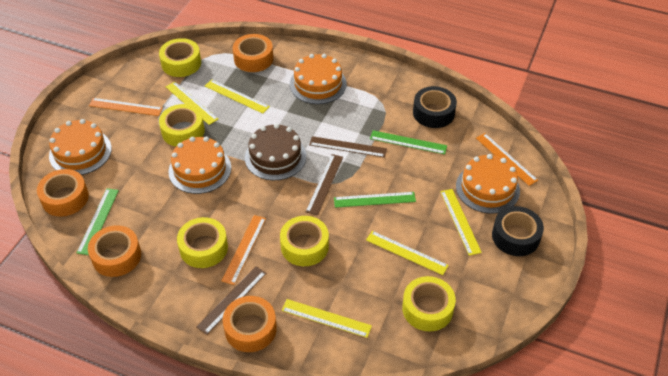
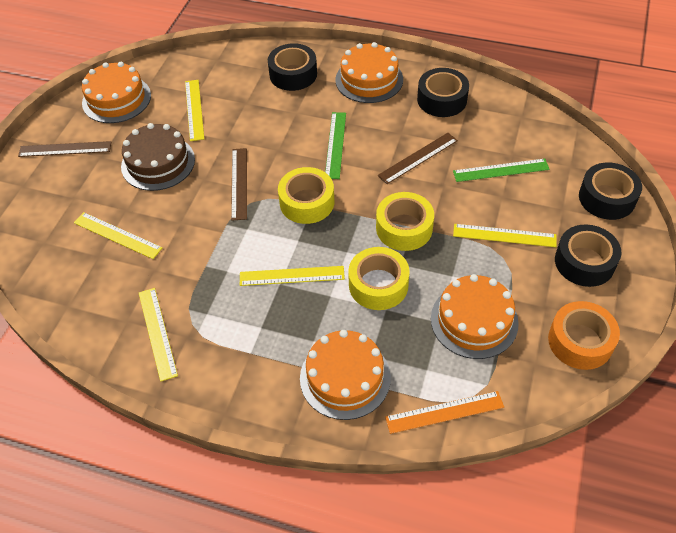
black tape: [413,86,457,128] [492,206,544,256] = 2 -> [268,43,317,91] [417,68,469,117] [555,224,622,287] [579,163,642,220] = 4
green ruler: [77,188,119,255] [334,192,416,208] [370,130,447,154] = 3 -> [325,112,346,179] [453,159,550,182] = 2
orange ruler: [89,98,163,116] [222,215,266,285] [476,133,538,186] = 3 -> [385,391,504,434] = 1
orange tape: [37,169,89,217] [88,225,141,277] [223,296,277,352] [233,34,273,72] = 4 -> [548,301,620,370] = 1
yellow tape: [159,38,201,77] [159,104,205,147] [177,217,228,268] [280,216,329,266] [402,276,456,331] = 5 -> [278,167,334,224] [348,247,410,310] [376,192,434,251] = 3

